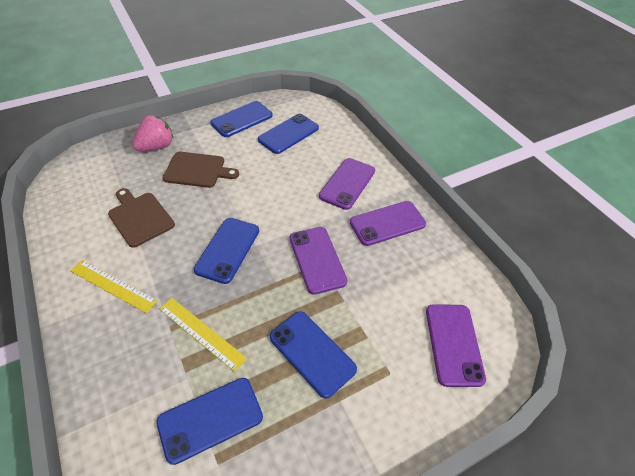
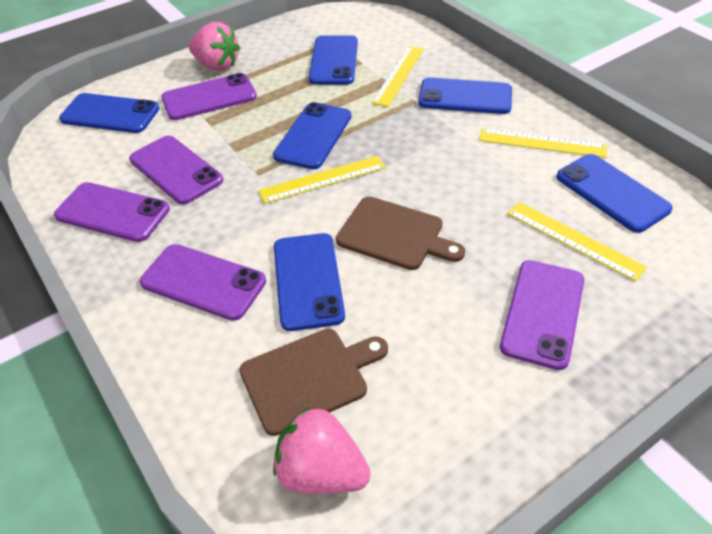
blue phone: [156,378,263,465] [194,218,259,284] [210,101,273,137] [258,114,319,154] [270,311,357,399] = 5 -> [59,93,160,133] [273,102,351,169] [274,233,345,331] [309,35,358,85] [418,77,512,114] [557,154,673,233] = 6
pink strawberry: [132,115,173,152] = 1 -> [189,22,240,71] [273,406,371,494] = 2
purple phone: [290,227,347,295] [319,158,375,210] [350,201,426,246] [426,304,486,387] = 4 -> [54,182,170,242] [129,136,223,204] [140,244,266,321] [161,73,257,120] [500,260,584,370] = 5
yellow ruler: [70,260,158,313] [159,298,247,372] = 2 -> [258,156,386,204] [372,46,424,107] [479,128,607,158] [507,202,647,281] = 4

